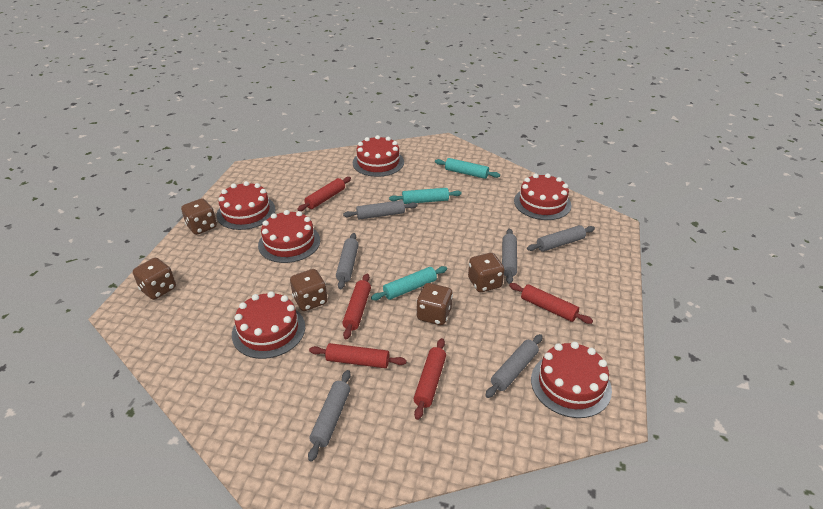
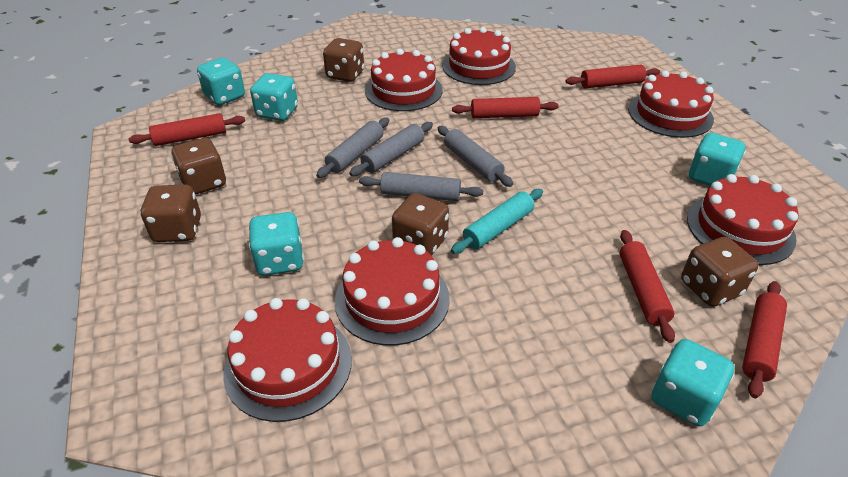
grey rolling pin: [308,370,351,462] [336,233,359,289] [343,200,418,220] [485,334,543,398] [502,229,517,284] [527,225,595,251] = 6 -> [316,117,389,178] [349,122,433,176] [359,172,483,201] [438,126,513,187] = 4
turquoise dice: none = 0 -> [197,58,245,105] [249,212,304,276] [250,73,298,121] [652,339,734,426] [688,133,745,186] = 5
turquoise rolling pin: [371,266,447,300] [389,188,462,204] [435,158,500,179] = 3 -> [451,189,543,254] = 1

